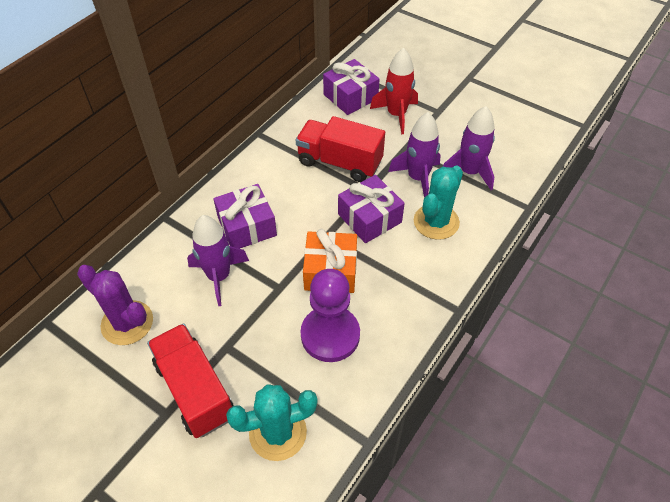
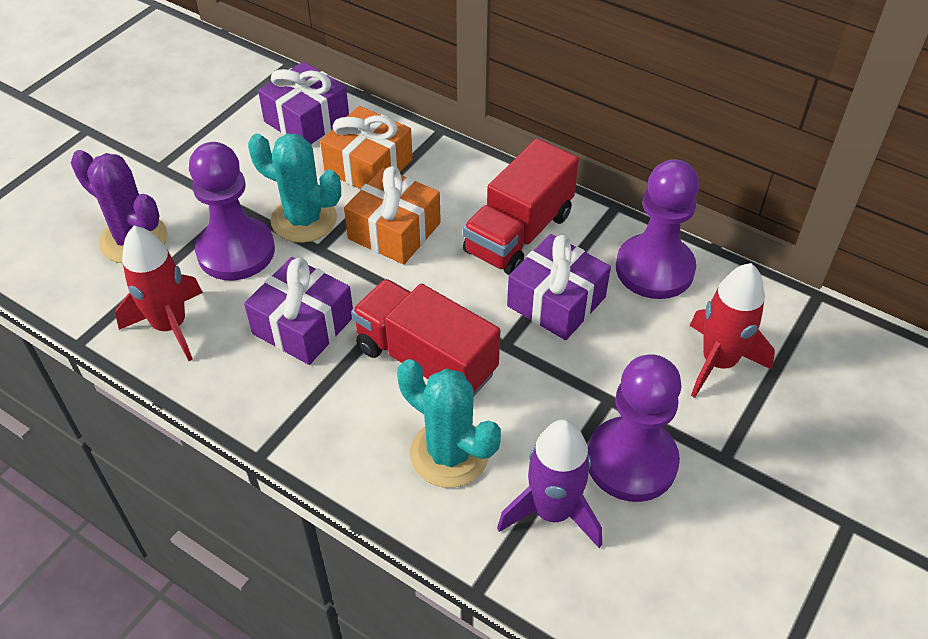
orange gift: [303,229,357,293] = 1 -> [320,106,413,189] [344,166,441,265] = 2
purple pawn: [301,269,360,362] = 1 -> [189,142,275,280] [588,354,682,502] [616,159,699,299] = 3
purple rocket: [187,215,249,306] [388,112,441,197] [443,106,495,190] = 3 -> [497,419,602,548] = 1
red rocket: [370,48,418,135] = 1 -> [115,226,203,361] [690,263,775,398] = 2

